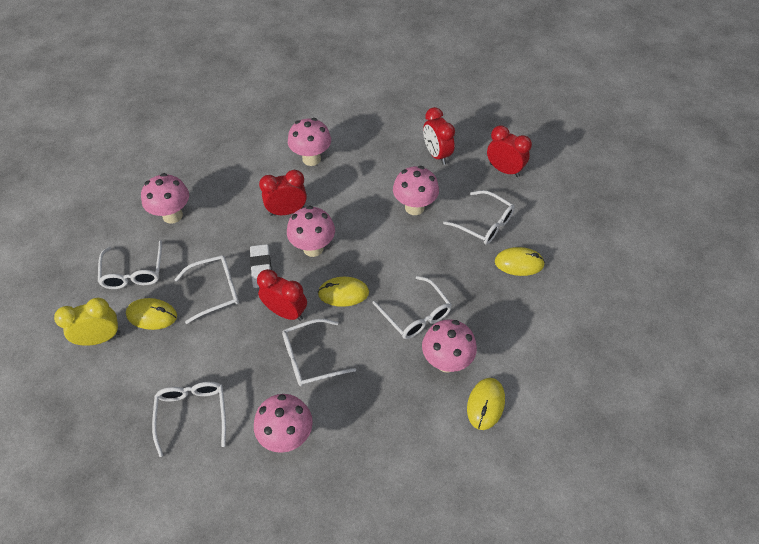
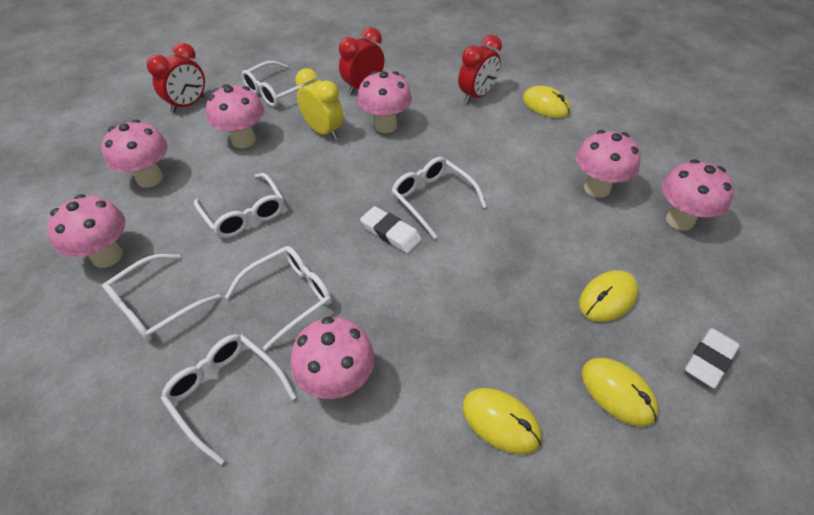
pink mushroom: [141,173,189,224] [254,394,313,453] [287,206,335,257] [288,118,331,166] [393,166,439,215] [422,319,477,372] = 6 -> [47,194,126,268] [101,119,168,188] [206,84,264,148] [291,317,375,399] [357,71,412,133] [576,130,641,198] [662,159,734,231] = 7
red clock: [257,269,307,321] [259,170,307,216] [423,107,455,165] [487,126,532,177] = 4 -> [147,43,205,113] [339,27,384,95] [458,35,502,104] = 3
white eraser: [250,244,272,288] = 1 -> [360,206,422,253] [685,328,740,389] = 2

